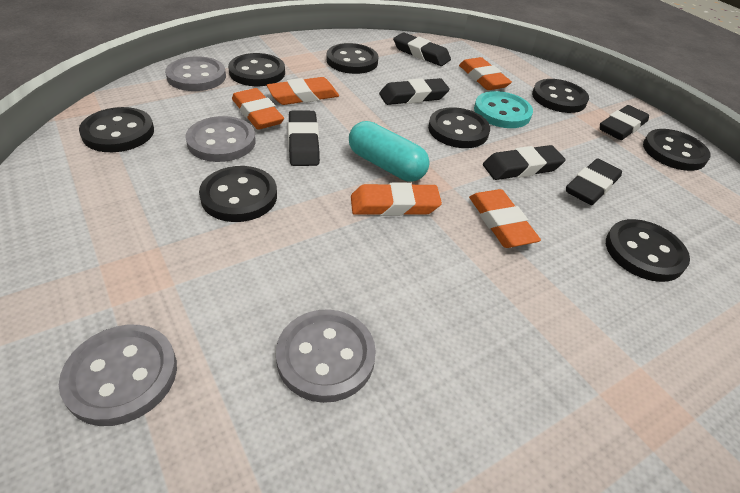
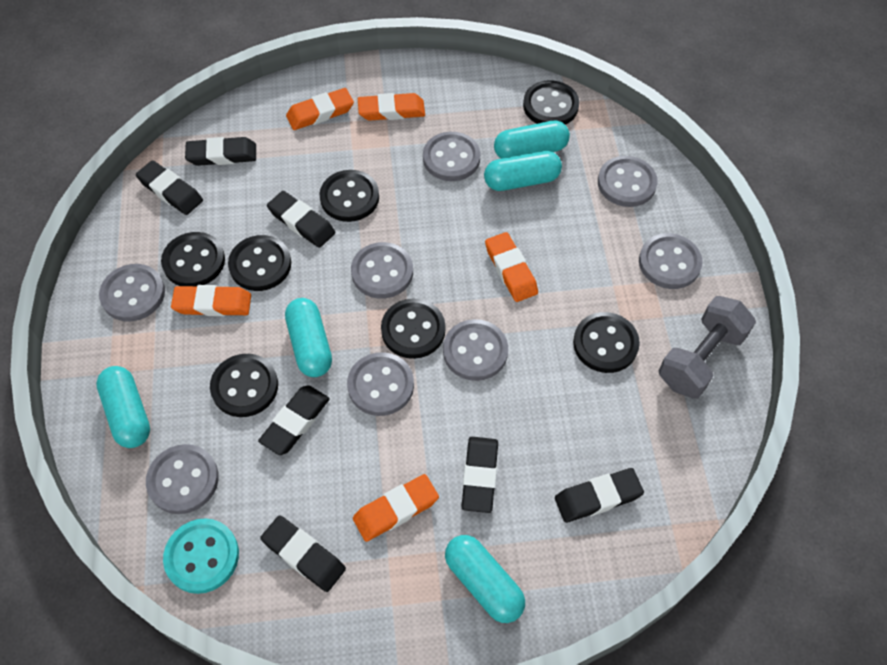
black button: [79,107,154,152] [199,166,277,222] [228,53,285,86] [326,43,379,74] [428,107,490,148] [532,79,589,113] [606,219,690,282] [643,129,711,171] = 8 -> [161,232,225,286] [210,354,278,417] [228,235,291,291] [320,170,379,222] [381,299,445,359] [523,80,579,125] [573,312,640,373] = 7
black eraser: [288,111,320,166] [379,78,450,105] [393,33,451,66] [483,145,565,180] [566,159,622,205] [600,105,649,140] = 6 -> [136,160,203,215] [185,137,256,166] [258,385,330,455] [260,515,346,592] [267,191,335,248] [461,437,498,513] [555,468,644,523] = 7
grey button: [59,325,177,426] [165,56,226,91] [185,116,256,162] [276,309,376,403] = 4 -> [99,264,165,322] [146,444,219,514] [347,352,414,416] [351,242,413,299] [423,132,480,181] [443,319,508,381] [598,156,658,207] [639,233,703,289] = 8
grey dumbbell: none = 0 -> [659,296,756,399] = 1
turquoise capsule: [349,121,430,181] = 1 -> [96,366,150,448] [285,298,332,377] [445,535,525,623] [484,151,562,191] [494,121,570,159] = 5

